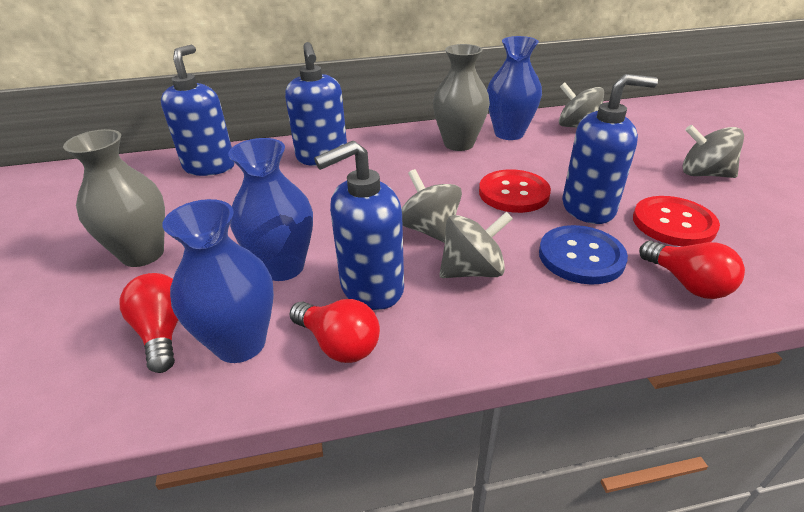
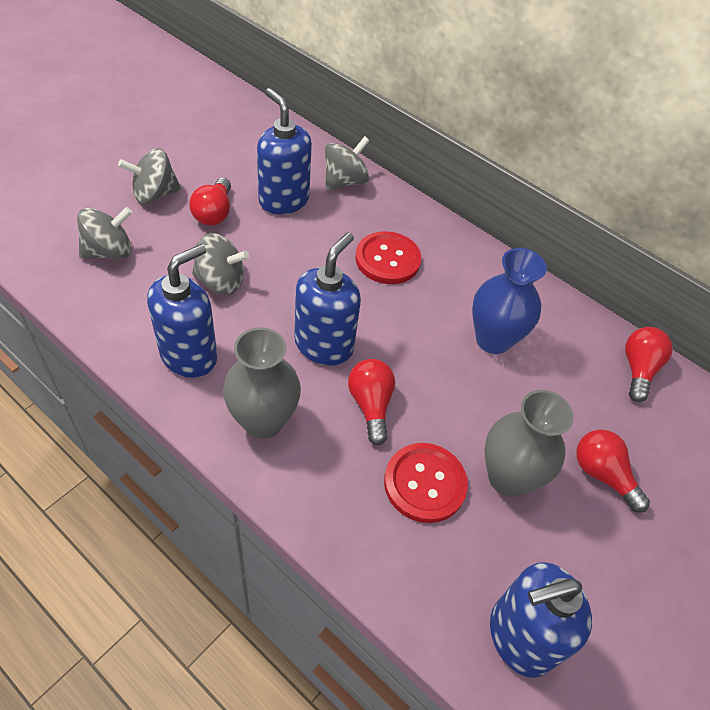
blue button: [539,225,628,285] = 1 -> none = 0
blue vase: [162,199,274,363] [228,138,313,281] [487,36,542,140] = 3 -> [472,248,547,354] = 1
red light bulb: [120,273,178,373] [289,299,380,363] [639,241,745,299] = 3 -> [189,178,231,226] [348,359,395,445] [576,430,650,513] [625,327,673,402] = 4

